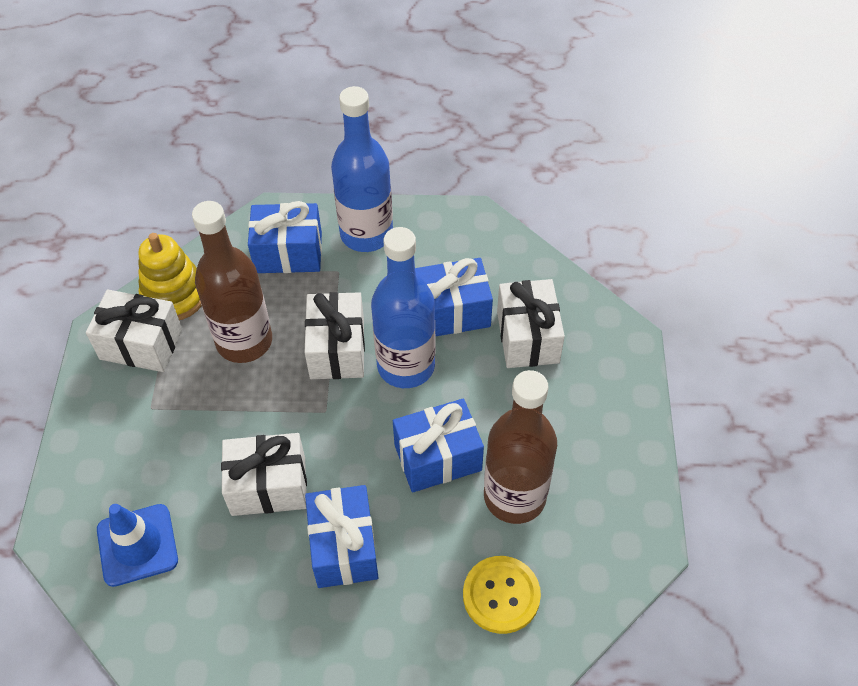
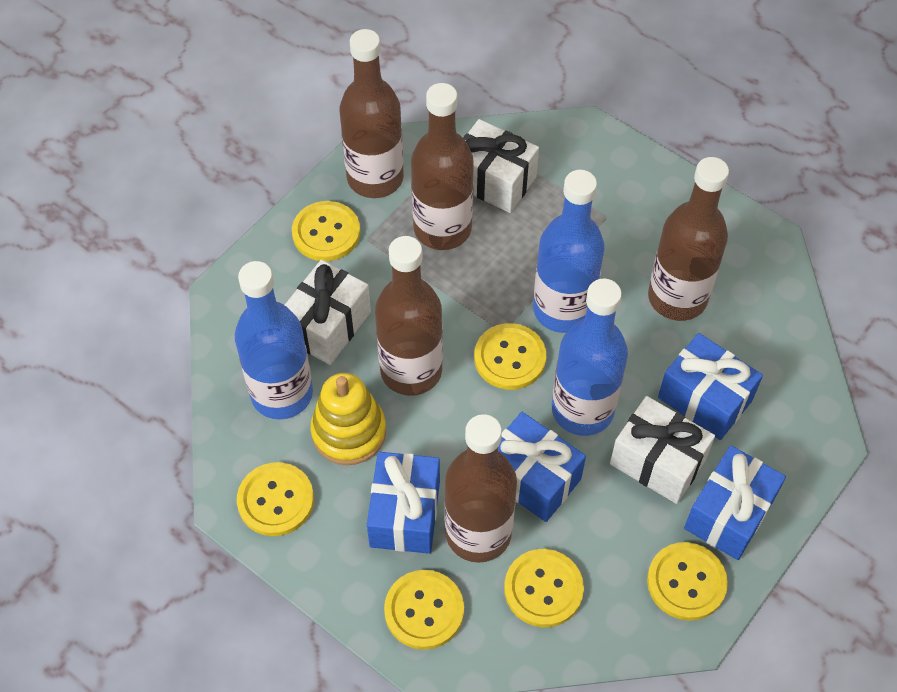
blue bottle: [331,86,393,252] [371,227,436,388] = 2 -> [235,261,313,419] [533,170,605,333] [552,279,628,436] = 3
blue traffic cone: [97,504,178,587] = 1 -> none = 0
brown bottle: [192,201,272,363] [484,370,557,524] = 2 -> [340,29,404,198] [375,236,443,396] [411,83,474,250] [444,414,517,563] [648,157,729,321] = 5
white gift: [86,290,182,372] [221,433,307,516] [305,292,365,379] [497,279,565,368] = 4 -> [285,260,371,365] [463,119,539,213] [610,396,715,504] = 3
yellow button: [463,556,541,634] = 1 -> [237,462,314,536] [292,201,360,261] [384,570,464,650] [474,323,546,390] [504,549,584,627] [647,542,728,621] = 6

